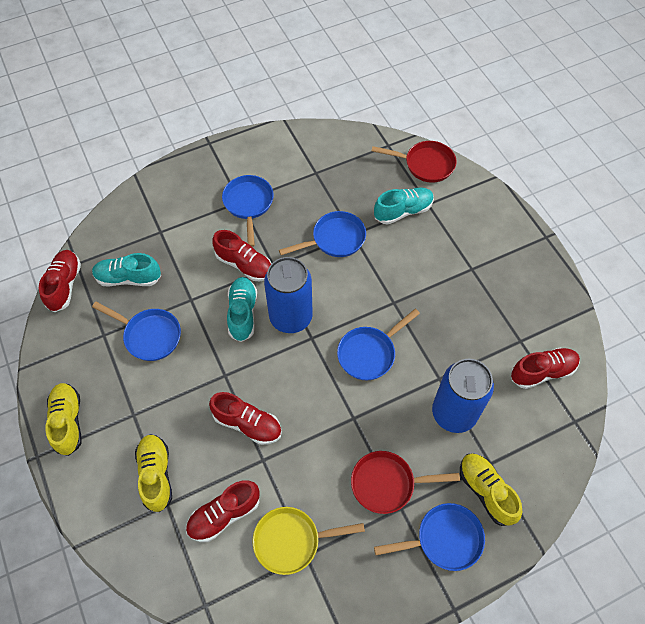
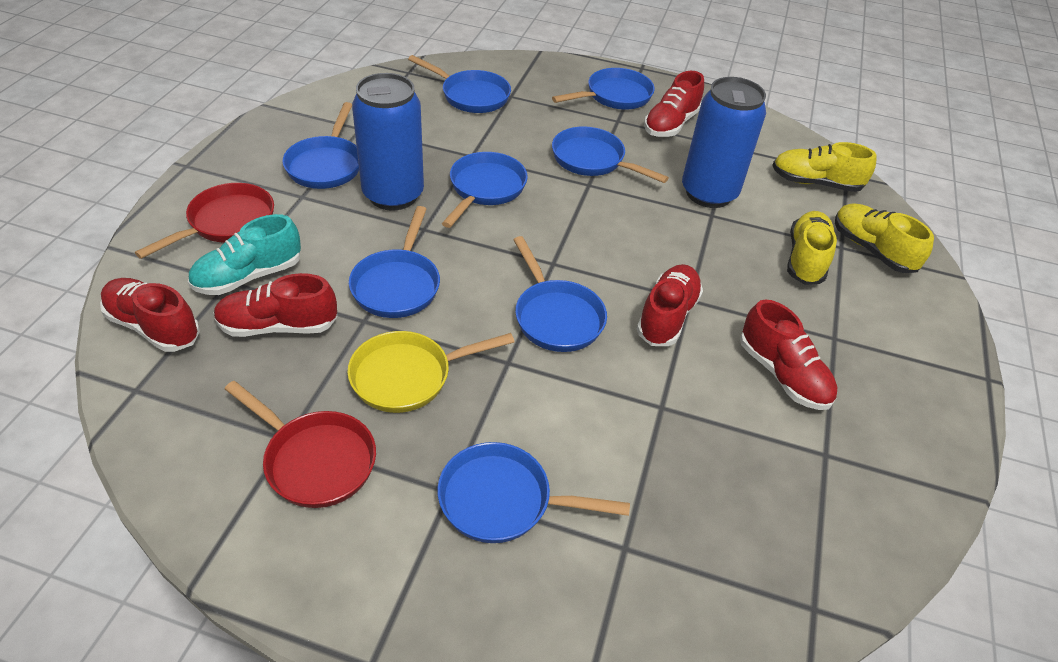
blue pan: [92,302,181,361] [222,175,274,247] [279,211,366,257] [337,309,420,380] [374,503,485,571] = 5 -> [282,102,359,189] [349,206,440,318] [408,55,511,113] [437,442,630,543] [442,152,528,228] [513,236,607,352] [552,68,655,110] [552,126,669,183] = 8
turquoise shoe: [92,253,161,287] [227,277,257,342] [374,187,434,225] = 3 -> [188,214,301,295] = 1

